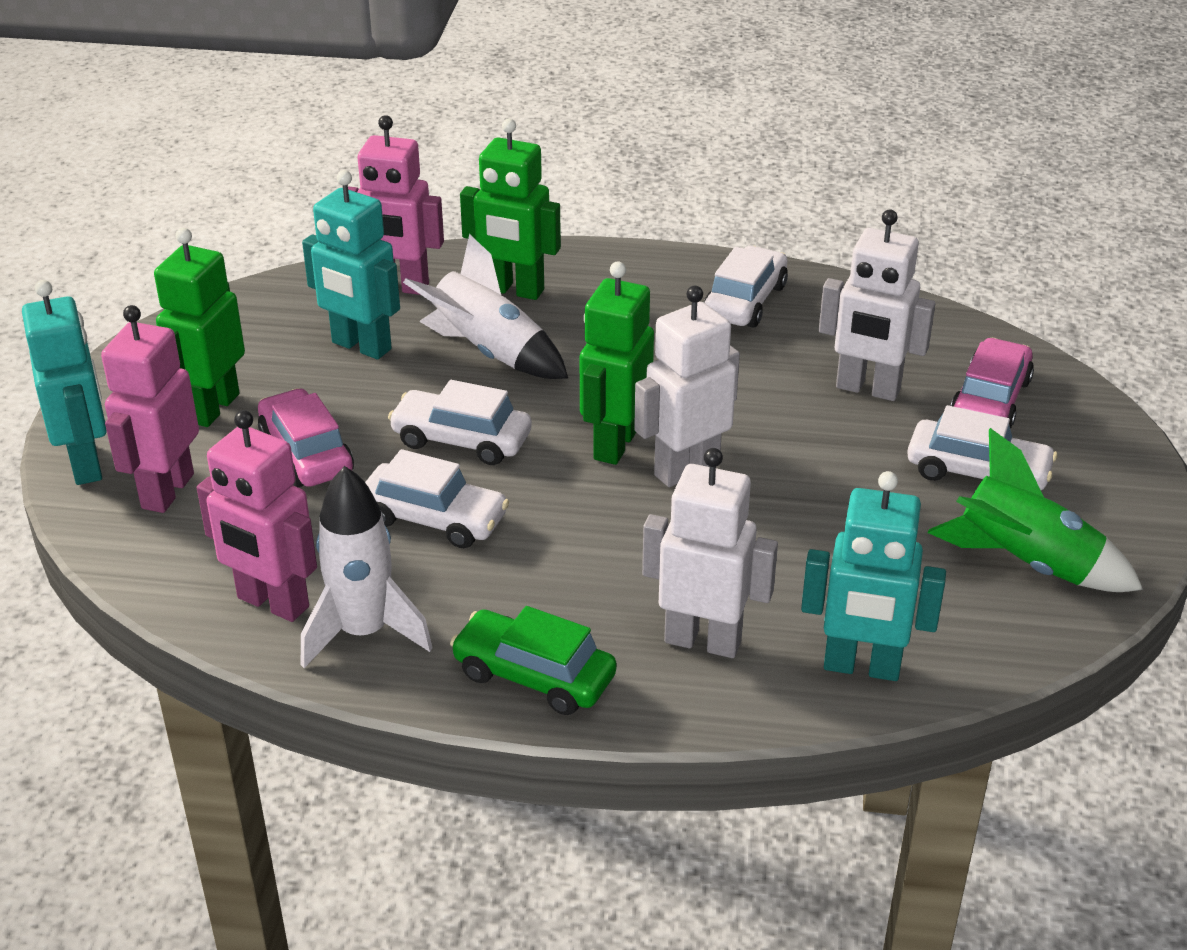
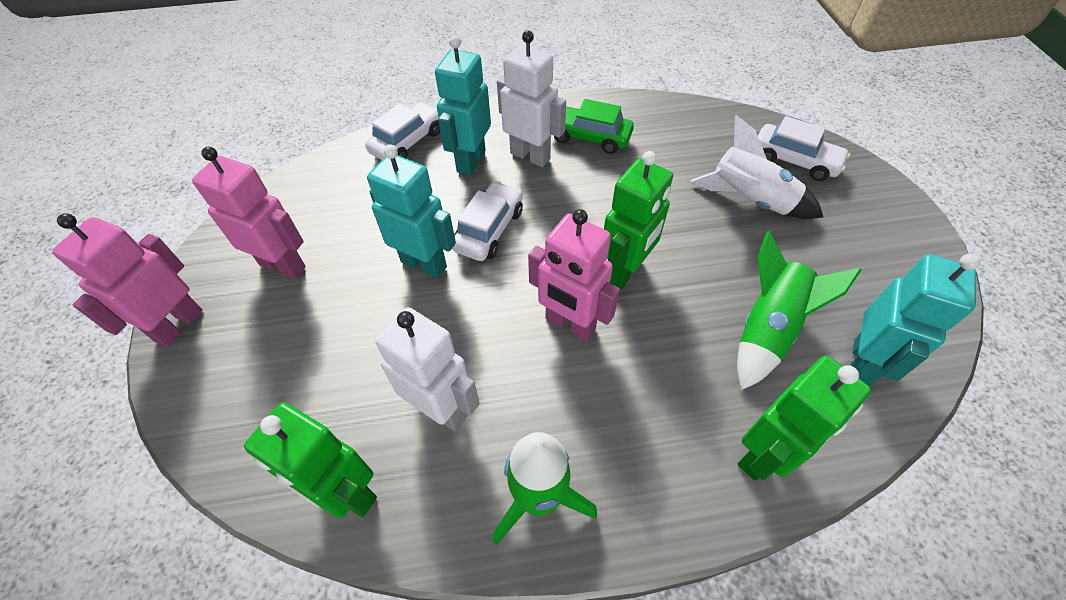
green rocket: [928,428,1143,592] = 1 -> [493,432,597,546] [737,231,861,390] = 2
pink car: [258,388,354,487] [951,338,1034,429] = 2 -> none = 0
white car: [365,449,509,548] [388,380,532,465] [704,246,788,328] [907,405,1057,490] = 4 -> [365,102,440,160] [452,181,523,261] [758,116,850,181] = 3
white robot: [634,286,740,487] [642,448,778,658] [819,210,935,401] = 3 -> [376,307,480,432] [497,31,566,167] = 2
white rocket: [301,466,433,668] [403,234,568,379] = 2 -> [691,115,823,219] = 1

